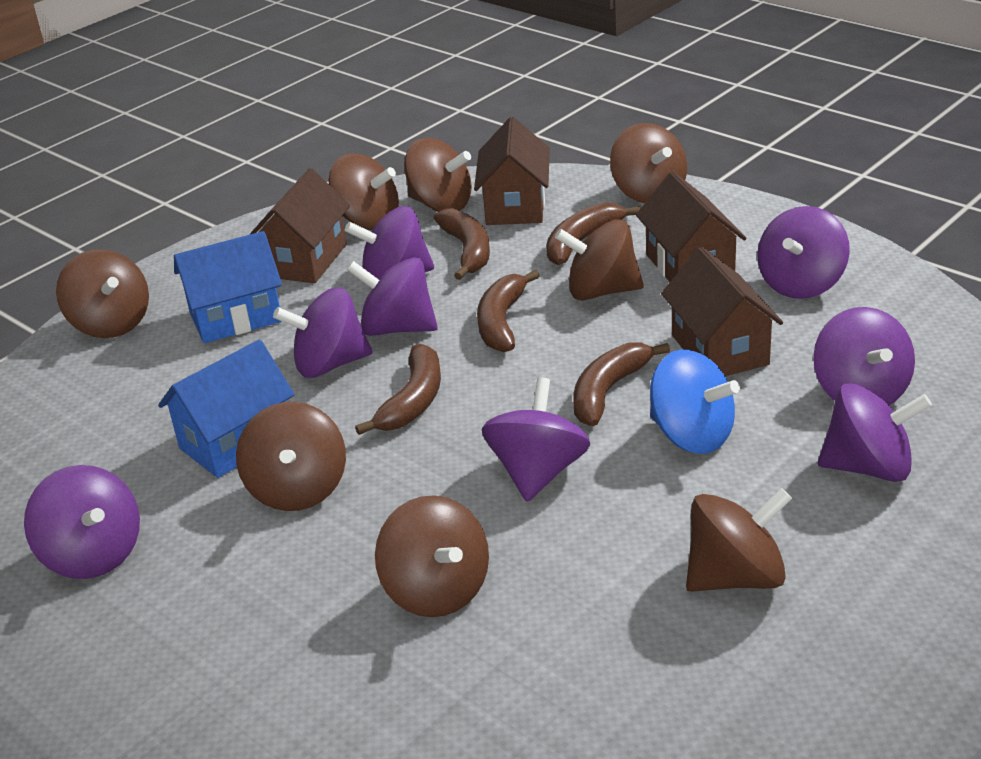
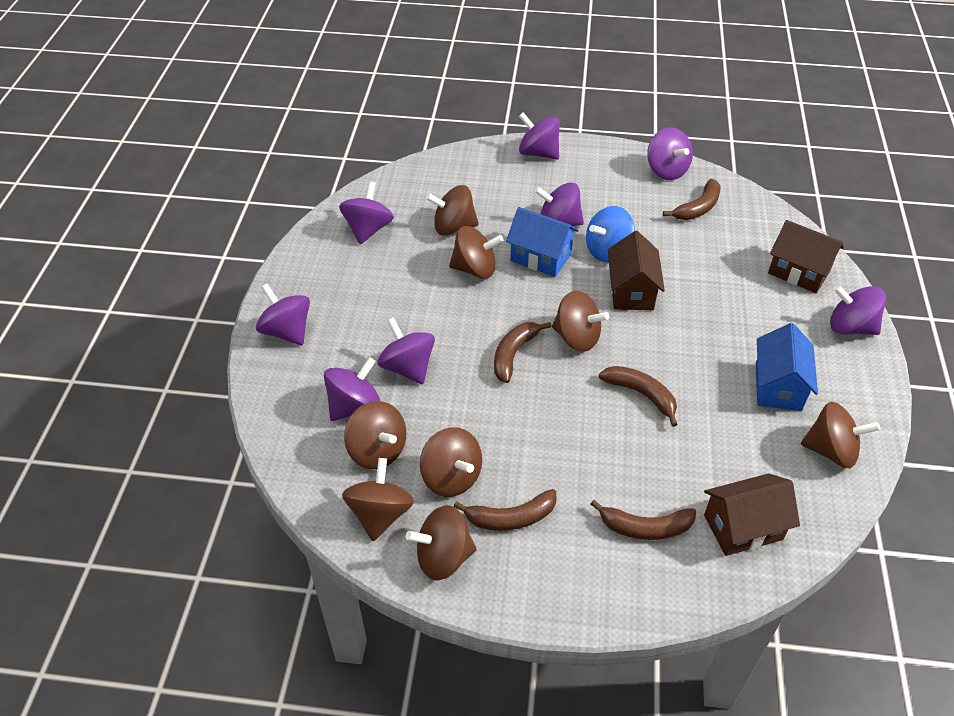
brown house: [249,168,350,283] [474,117,550,225] [636,172,747,282] [661,247,783,376] = 4 -> [608,231,665,310] [704,473,800,556] [768,220,844,293] = 3

